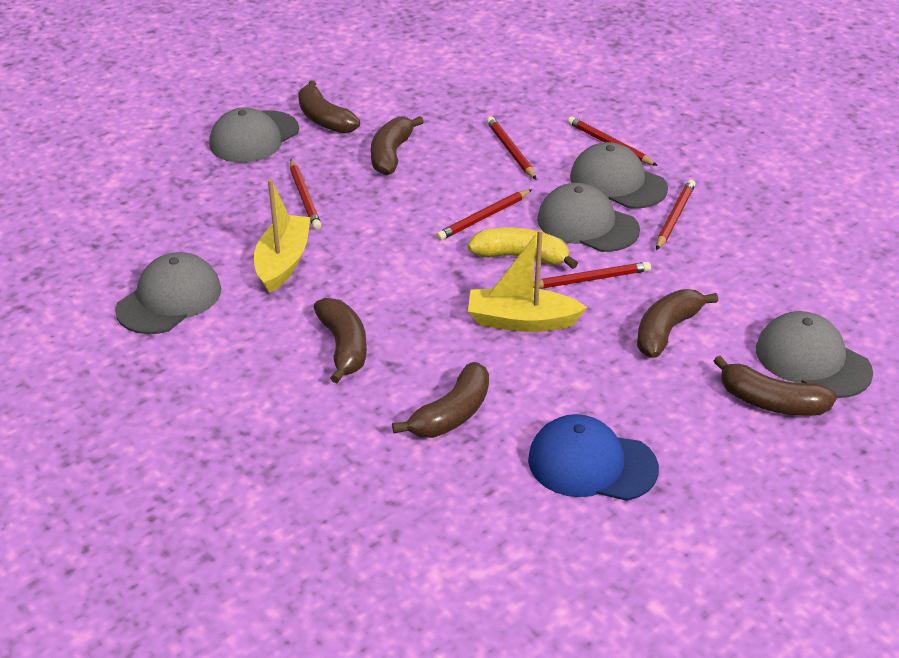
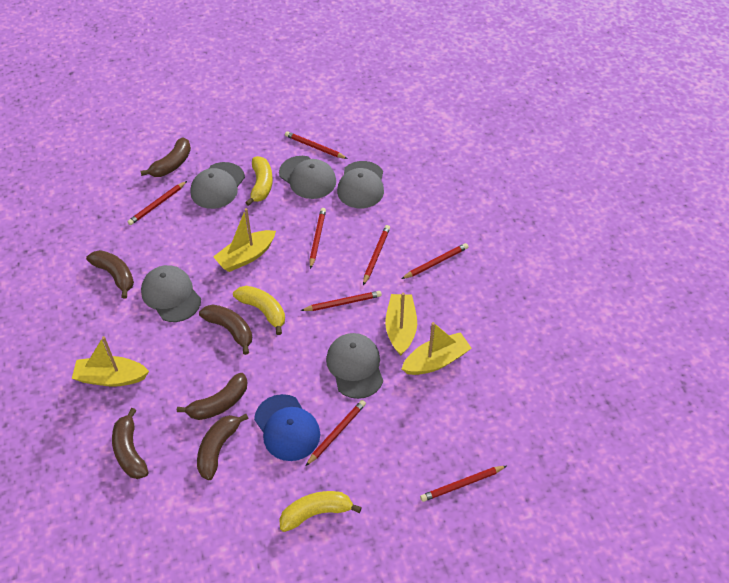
red pencil: [290,159,322,230] [436,189,532,241] [487,117,536,179] [533,262,651,288] [568,116,658,166] [656,180,696,250] = 6 -> [127,181,187,225] [285,131,348,159] [300,291,382,311] [306,400,366,466] [310,208,326,269] [363,225,390,285] [401,243,468,279] [420,466,506,502] = 8
yellow banana: [468,227,578,269] = 1 -> [233,286,285,335] [245,156,273,206] [279,491,362,532] = 3
yellow boat: [254,179,311,293] [468,229,587,332] = 2 -> [72,336,149,387] [213,208,276,272] [385,293,417,356] [402,322,472,375] = 4

